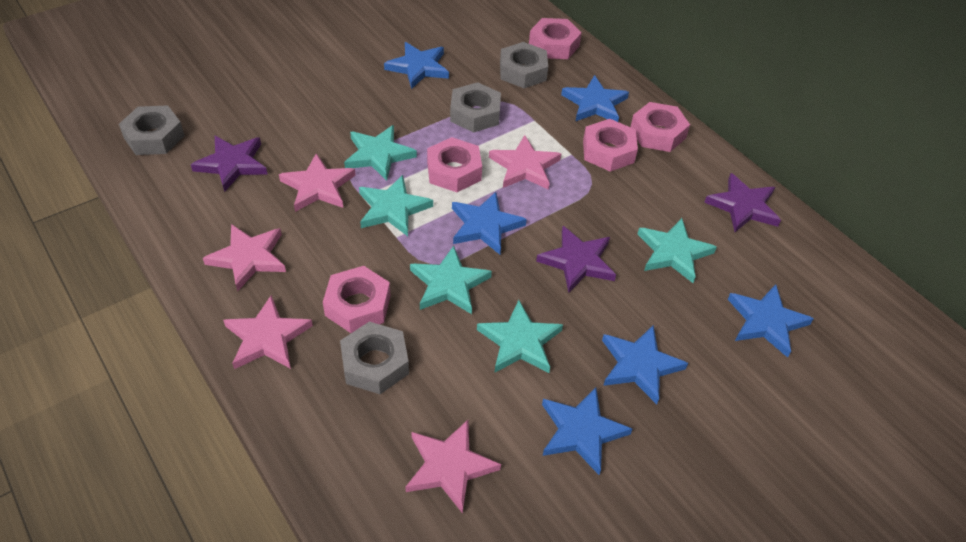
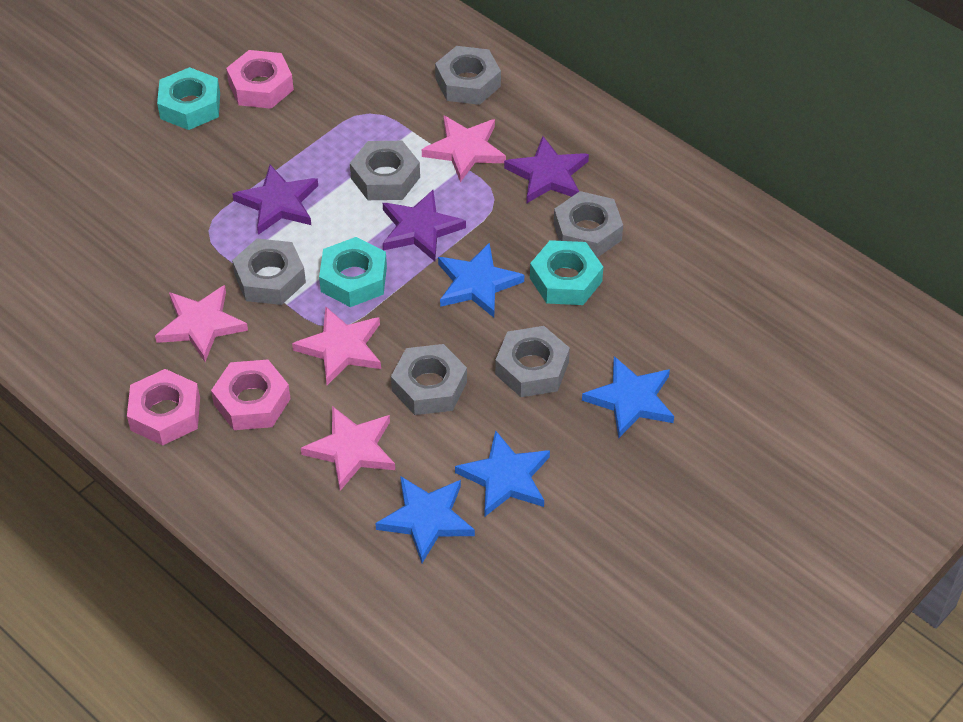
blue star: [384,42,449,89] [452,192,527,255] [542,387,632,475] [561,75,629,122] [602,325,688,404] [728,284,814,358] = 6 -> [375,476,475,563] [438,242,524,318] [455,430,550,516] [582,356,674,438] = 4
grey nut: [119,105,185,155] [340,322,409,394] [450,82,501,133] [500,42,548,88] = 4 -> [232,239,306,305] [350,141,420,200] [391,344,467,415] [435,46,501,105] [495,326,570,397] [554,191,623,258] = 6
pink nut: [323,266,391,333] [427,137,482,192] [529,18,582,59] [583,119,638,172] [631,102,690,152] = 5 -> [127,369,200,446] [211,360,291,430] [226,50,294,109] = 3
pink star: [203,224,286,291] [223,295,313,369] [279,153,356,212] [405,420,501,514] [489,135,561,190] = 5 -> [155,285,248,362] [292,306,381,385] [301,406,395,491] [422,116,506,182] = 4
turquoise nut: none = 0 -> [157,67,220,130] [319,237,387,307] [530,240,603,305] = 3
turquoise star: [344,125,417,181] [359,175,433,236] [410,246,492,314] [477,300,563,373] [638,218,717,283] = 5 -> none = 0

